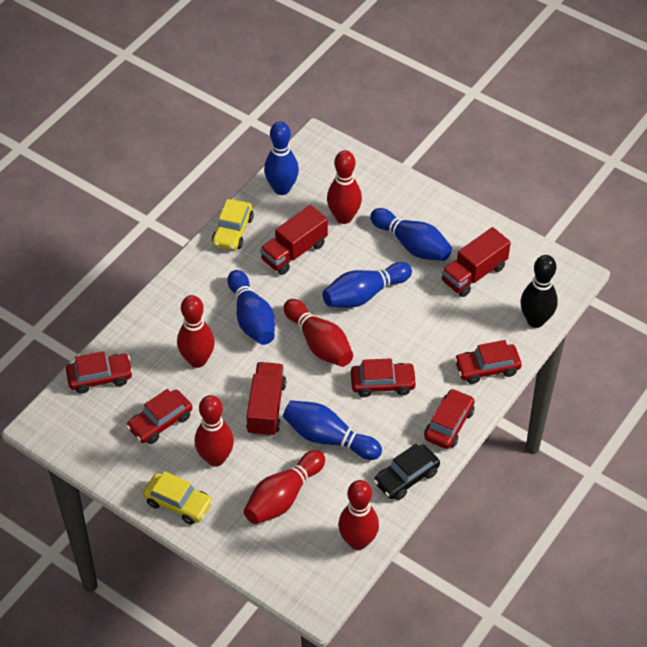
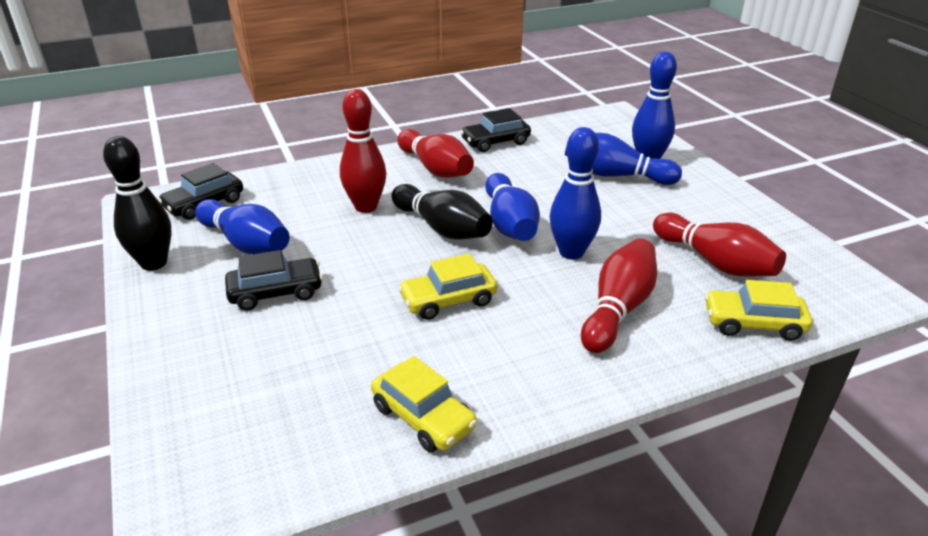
black bowling pin: [520,255,558,328] = 1 -> [103,136,172,270] [391,184,493,240] = 2
black car: [374,444,440,500] = 1 -> [158,163,243,220] [225,250,323,311] [460,108,531,152] = 3
red bowling pin: [177,295,215,368] [195,395,234,466] [244,450,325,524] [284,299,353,367] [327,150,362,224] [338,480,379,550] = 6 -> [340,89,386,213] [397,129,474,178] [581,238,657,353] [653,213,786,277] = 4
red car: [66,351,133,394] [126,389,193,444] [351,358,417,397] [424,388,475,449] [454,340,522,384] = 5 -> none = 0
red truck: [246,362,287,437] [260,205,328,275] [442,227,511,297] = 3 -> none = 0
yellow car: [143,471,213,525] [212,199,254,251] = 2 -> [371,356,477,452] [398,253,497,320] [705,280,812,341] = 3

